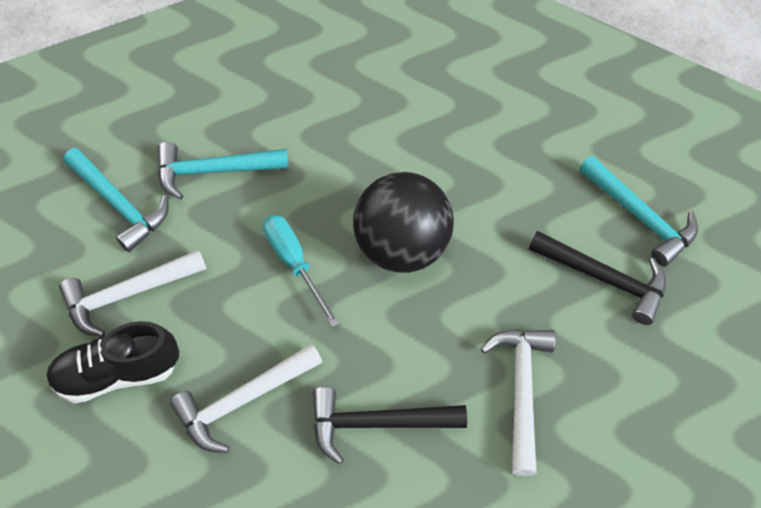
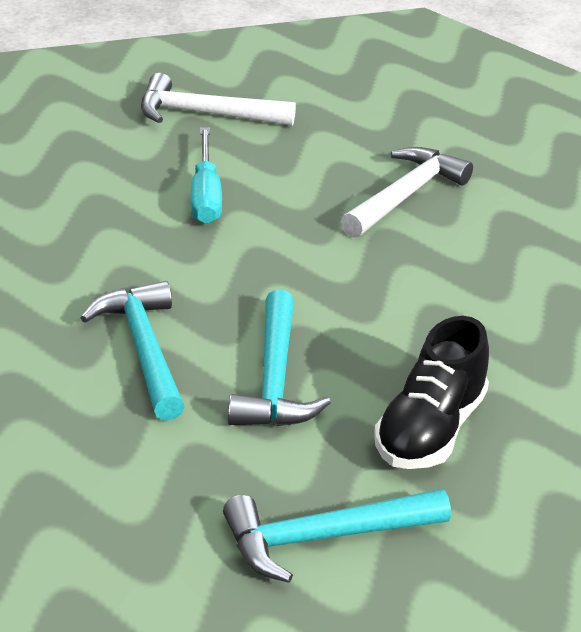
black ball: [353,172,454,273] = 1 -> none = 0
black hammer: [313,387,467,464] [529,231,666,325] = 2 -> none = 0
white hammer: [59,250,207,337] [170,344,322,453] [481,330,556,476] = 3 -> [141,73,296,126] [341,147,473,238] = 2

